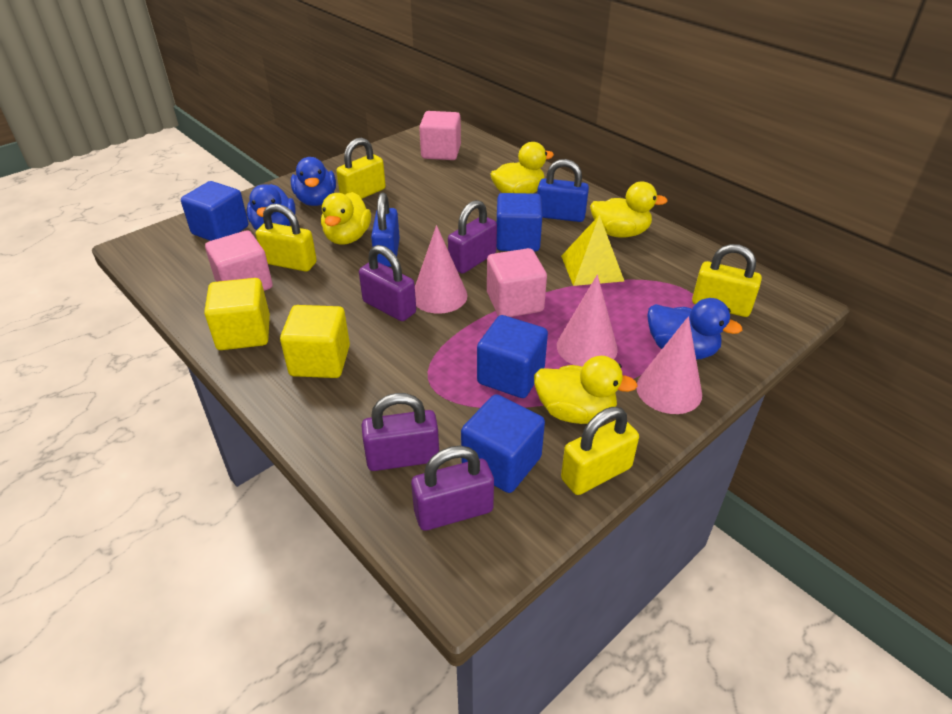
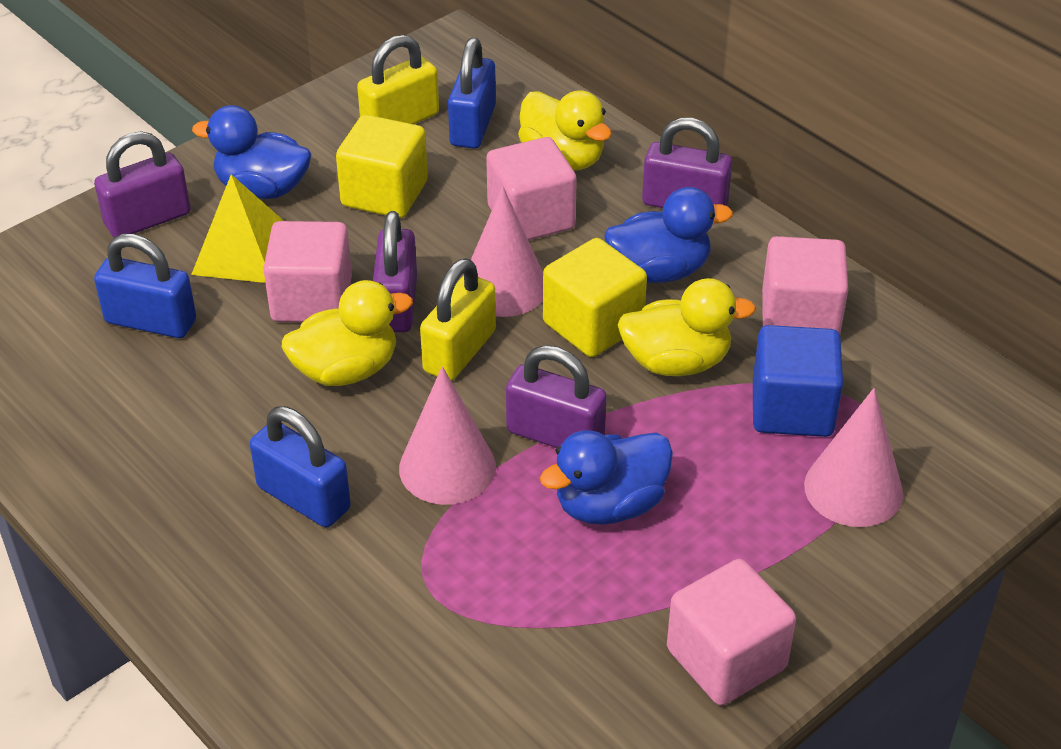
blue cube: [181,181,248,241] [461,394,545,493] [477,315,548,398] [497,193,542,252] = 4 -> [753,325,843,437] = 1
blue padlock: [371,193,400,267] [537,159,589,222] = 2 -> [94,234,196,338] [250,406,351,527] [448,38,496,149] = 3
pink cube: [205,231,273,291] [419,111,461,160] [487,248,547,317] = 3 -> [263,221,352,322] [486,137,577,240] [667,559,796,706] [762,236,848,334] = 4
yellow duck: [321,192,371,245] [490,142,554,194] [534,356,638,424] [590,182,668,238] = 4 -> [282,280,413,386] [518,90,612,171] [618,278,756,376] = 3
yellow padlock: [256,204,317,272] [336,138,386,199] [561,407,639,495] [692,244,762,317] = 4 -> [357,35,439,124] [420,258,496,381] = 2

